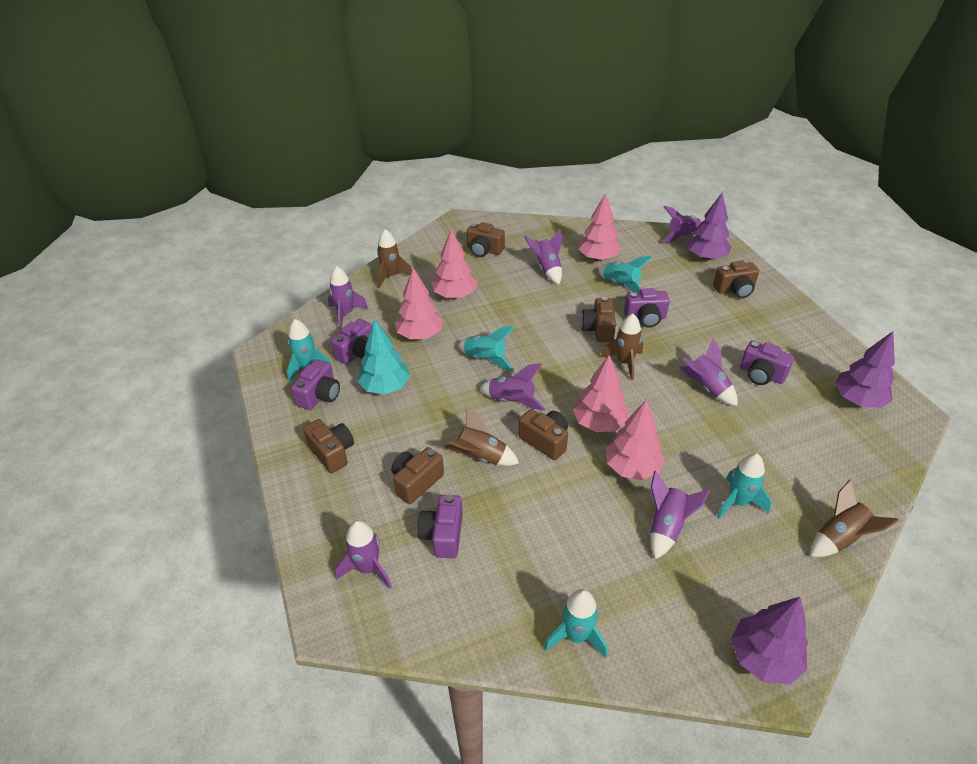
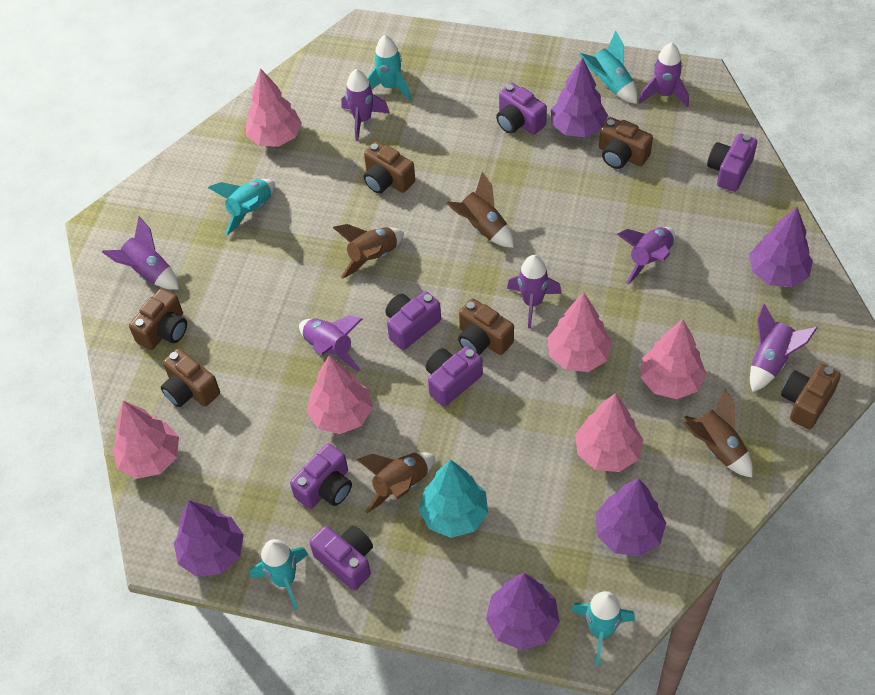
pink tree: [395,268,443,339] [432,229,477,299] [573,355,628,432] [578,193,621,261] [606,399,665,480] = 5 -> [112,401,179,479] [246,68,302,147] [307,355,373,434] [547,293,612,372] [575,393,643,472] [640,319,706,399] = 6
purple camera: [291,359,340,410] [331,319,372,365] [417,494,463,558] [624,288,670,328] [740,341,794,385] = 5 -> [290,443,352,509] [309,525,373,590] [385,291,441,350] [425,346,483,407] [496,83,547,135] [707,134,757,192] = 6
purple tree: [687,193,731,260] [731,597,808,685] [835,331,895,408] = 3 -> [174,500,244,577] [486,573,560,650] [551,57,608,137] [596,478,666,557] [749,207,813,287] = 5

